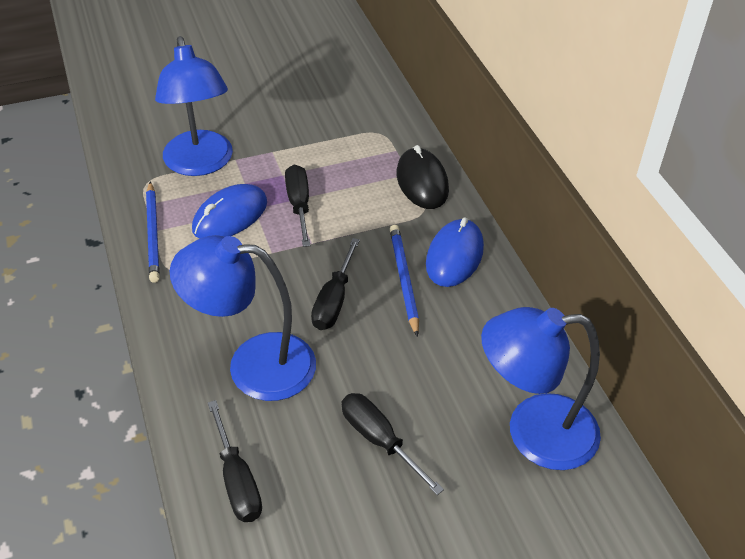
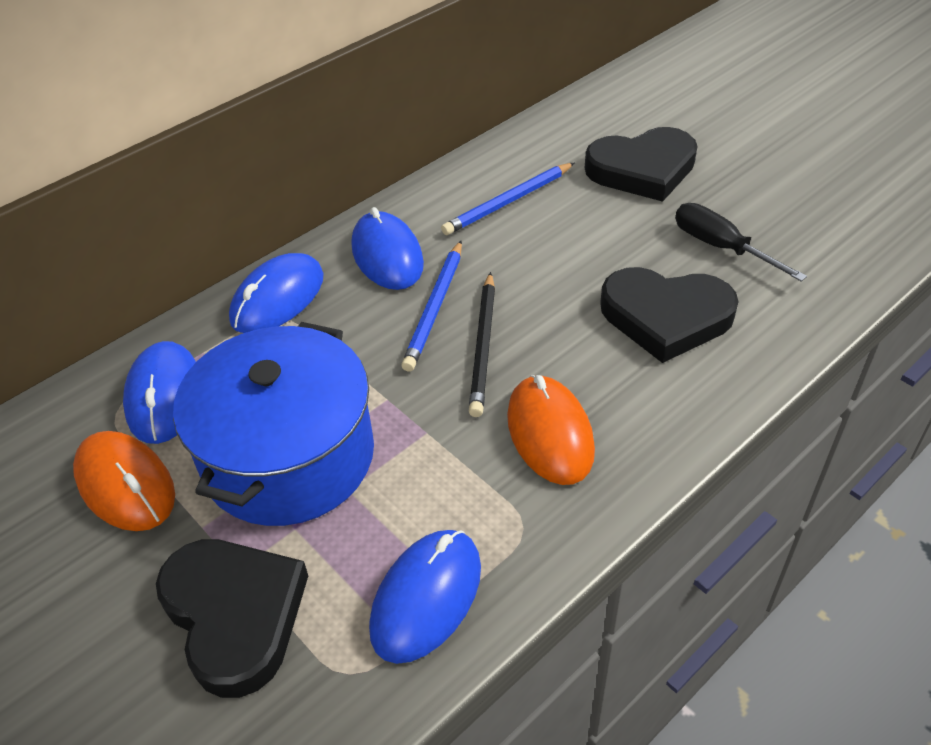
black heart: none = 0 -> [156,539,308,698] [585,127,698,202] [600,267,739,363] = 3
black mouse: [396,145,449,209] = 1 -> none = 0
black pencil: none = 0 -> [469,272,495,417] = 1
black screwdriver: [208,400,262,522] [285,165,310,247] [311,238,360,330] [342,393,444,495] = 4 -> [675,203,807,282] = 1
blue lamp: [155,36,233,176] [170,235,316,401] [481,307,601,470] = 3 -> none = 0
blue mouse: [192,184,267,238] [426,218,484,287] = 2 -> [123,341,196,444] [229,253,324,333] [352,207,424,290] [369,530,481,664] = 4
blue pot: none = 0 -> [173,322,374,526] = 1
orange mouse: none = 0 -> [73,431,175,531] [507,375,595,485] = 2

